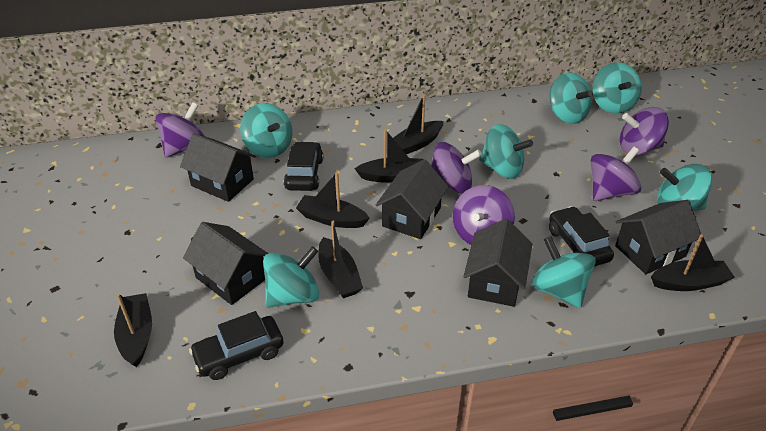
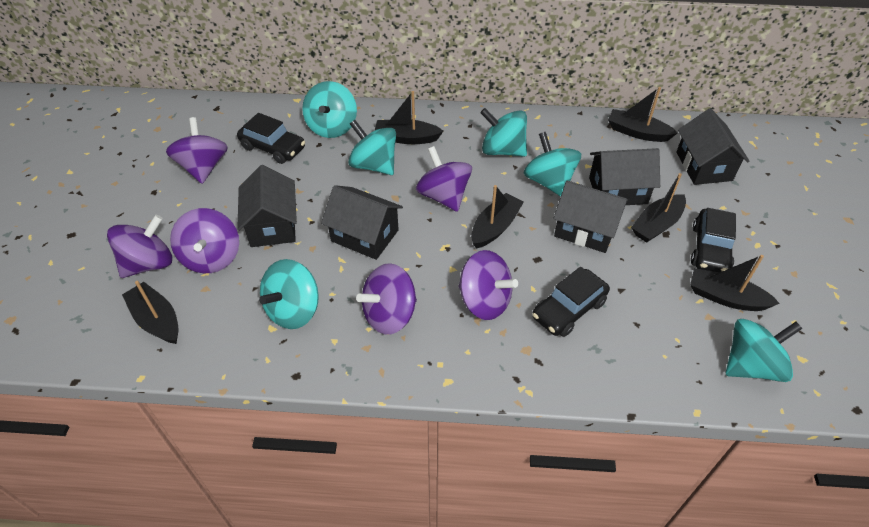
purple spinning top: [156,102,204,158] [431,142,482,194] [453,185,515,245] [591,147,642,201] [620,107,669,155] = 5 -> [107,215,172,278] [166,117,228,184] [170,208,239,273] [356,263,417,335] [416,146,472,212] [458,250,518,320] = 6
turquoise spinning top: [240,103,293,158] [263,246,319,308] [479,124,533,179] [531,236,596,308] [550,72,593,124] [592,62,642,114] [657,164,712,211] = 7 -> [259,259,319,329] [302,81,357,138] [348,120,396,175] [480,108,527,157] [523,132,581,197] [726,319,803,382] = 6

